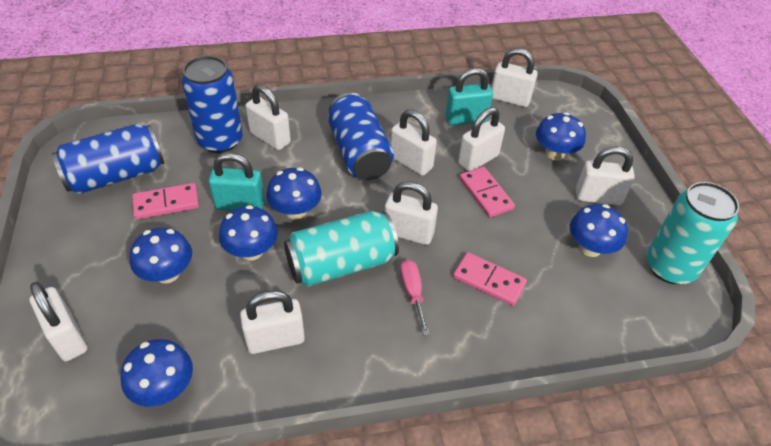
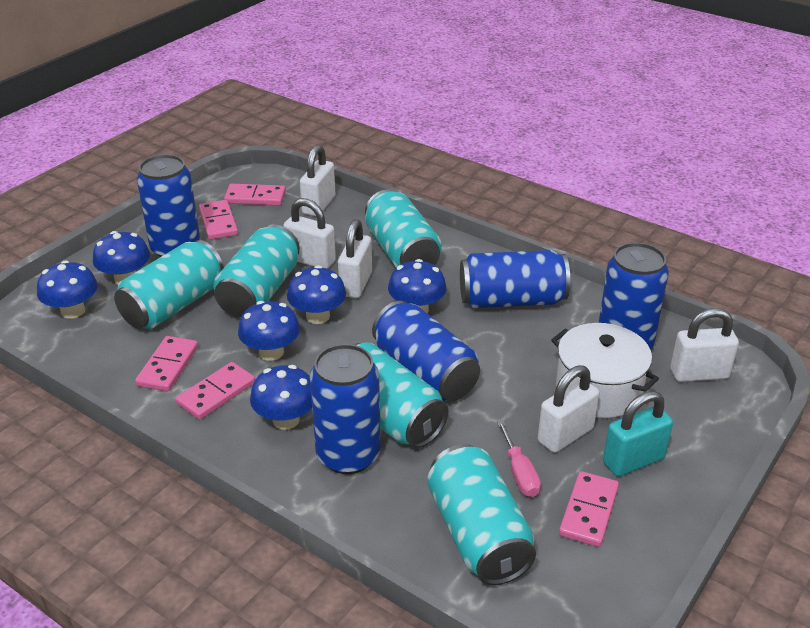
blue can: [52,124,164,194] [181,56,243,153] [328,93,394,180] = 3 -> [137,154,200,257] [310,344,381,474] [372,301,480,401] [460,250,570,308] [599,242,669,350] = 5
pink domino: [132,183,199,219] [453,252,527,306] [460,167,515,218] = 3 -> [135,336,198,392] [176,362,255,420] [199,200,238,240] [224,184,286,206] [559,471,619,547] = 5
turquoise can: [284,211,399,287] [646,182,739,284] = 2 -> [114,240,224,329] [213,224,300,317] [352,342,448,448] [365,189,442,268] [427,444,536,585] = 5
turquoise padlock: [209,153,265,211] [445,68,493,125] = 2 -> [603,391,673,476] = 1
white padlock: [29,282,87,362] [240,290,305,354] [245,84,291,150] [385,181,438,245] [390,109,437,176] [458,107,505,171] [491,48,538,107] [576,147,635,205] = 8 -> [283,198,336,269] [300,145,335,216] [338,219,372,298] [538,365,600,453] [670,308,739,382] = 5
white pot: none = 0 -> [551,323,659,418] = 1

